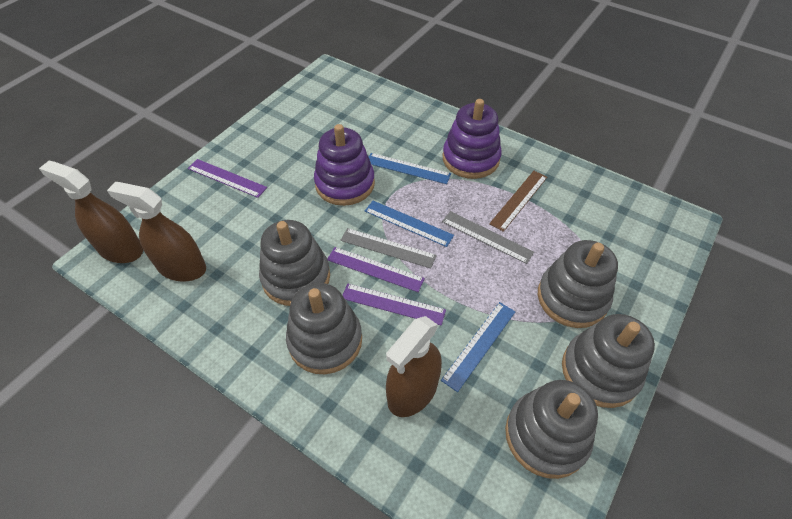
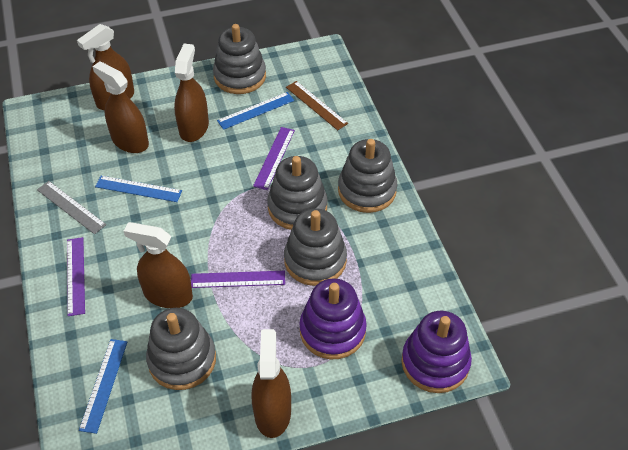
brown spray bottle: [39,161,143,263] [107,182,206,282] [386,316,442,417] = 3 -> [77,24,134,110] [92,62,149,153] [124,222,193,308] [174,44,209,142] [252,329,291,438] = 5
grey ruler: [341,228,437,268] [442,211,534,264] = 2 -> [37,181,106,234] = 1

